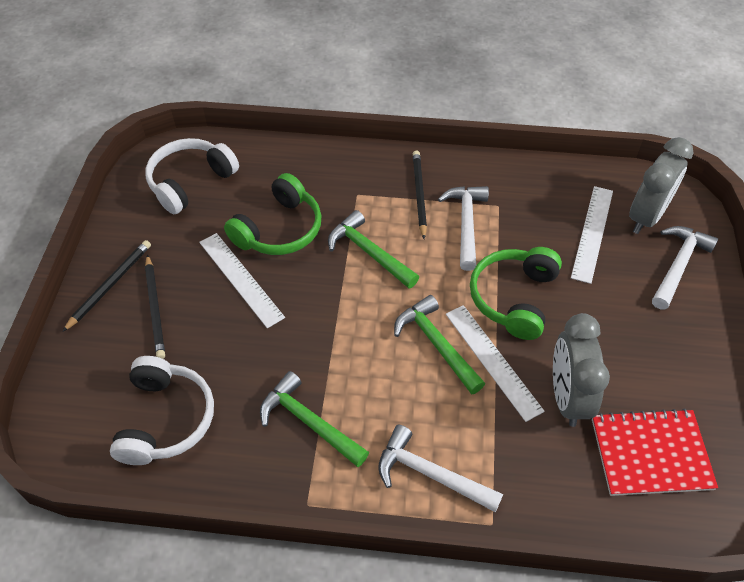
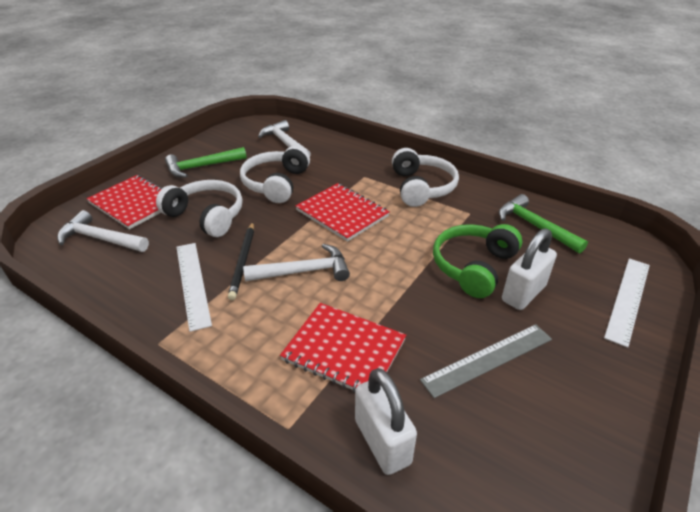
black pencil: [62,240,151,332] [145,254,165,359] [413,151,427,239] = 3 -> [228,222,254,300] = 1
green hammer: [260,371,369,467] [328,210,419,289] [394,295,485,395] = 3 -> [165,147,247,178] [499,194,588,254] = 2
green headphones: [224,173,321,255] [470,247,562,340] = 2 -> [433,224,522,298] = 1
grey clock: [553,313,610,427] [629,137,693,234] = 2 -> none = 0
grey ruler: none = 0 -> [420,324,552,398] = 1
red notebook: [592,408,718,496] = 1 -> [87,175,162,230] [280,303,406,393] [296,183,390,242] = 3
white headphones: [110,356,214,465] [145,138,239,214] = 2 -> [156,180,242,237] [240,146,310,203] [392,148,459,207] = 3
white padlock: none = 0 -> [355,368,417,475] [502,228,557,310] = 2
white ruler: [199,233,285,328] [446,305,545,422] [571,186,613,284] = 3 -> [176,243,212,332] [604,259,650,348] = 2

